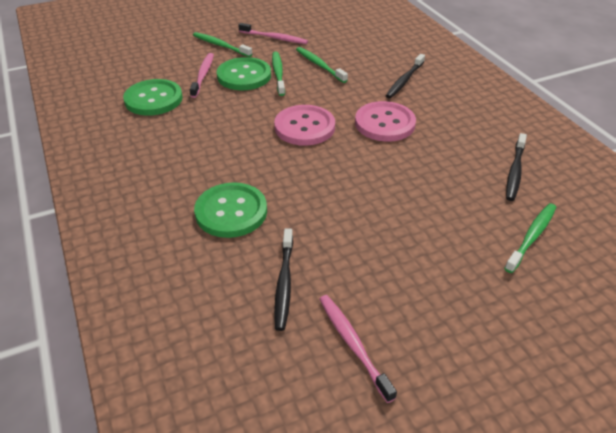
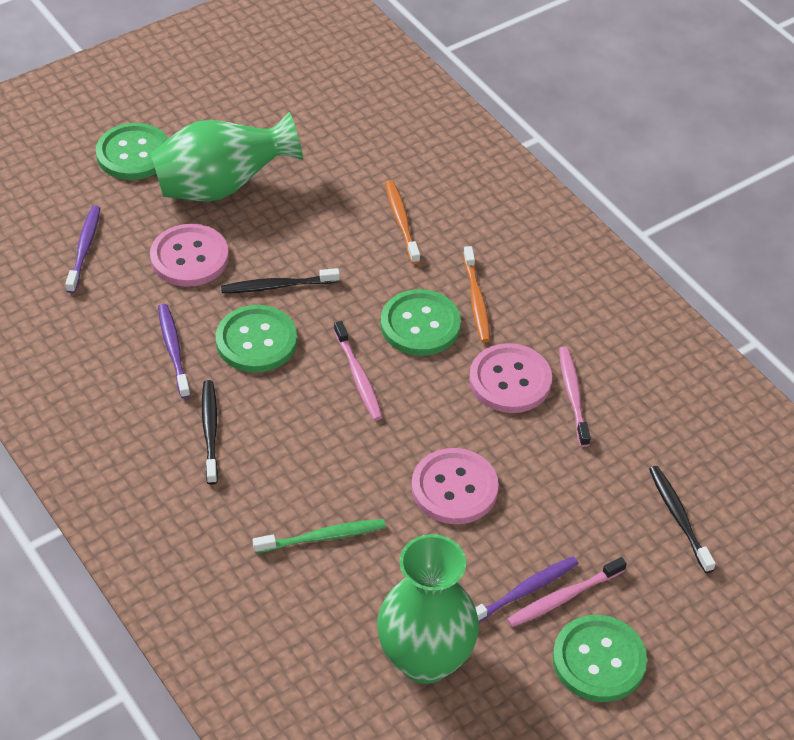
green button: [123,79,183,116] [194,182,267,238] [217,57,271,90] = 3 -> [96,123,168,180] [216,305,297,373] [381,289,461,356] [553,615,647,702] = 4
green toothbrush: [193,32,252,57] [272,52,285,96] [296,47,348,83] [504,203,556,273] = 4 -> [253,519,386,553] = 1
green vase: none = 0 -> [150,112,303,202] [377,534,479,684] = 2
orange toothbrush: none = 0 -> [385,180,420,264] [463,246,490,343] = 2
pink button: [274,105,335,146] [355,101,416,142] = 2 -> [150,224,229,287] [411,448,499,524] [469,343,552,413] = 3
purple toothbrush: none = 0 -> [65,206,100,293] [158,304,191,399] [475,556,579,623] = 3

